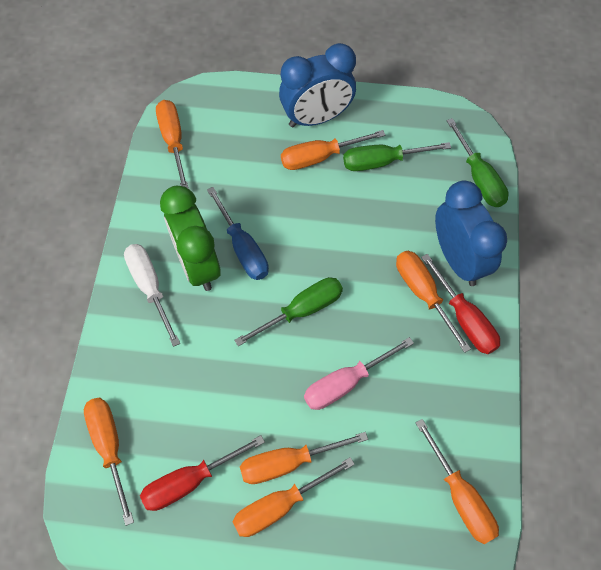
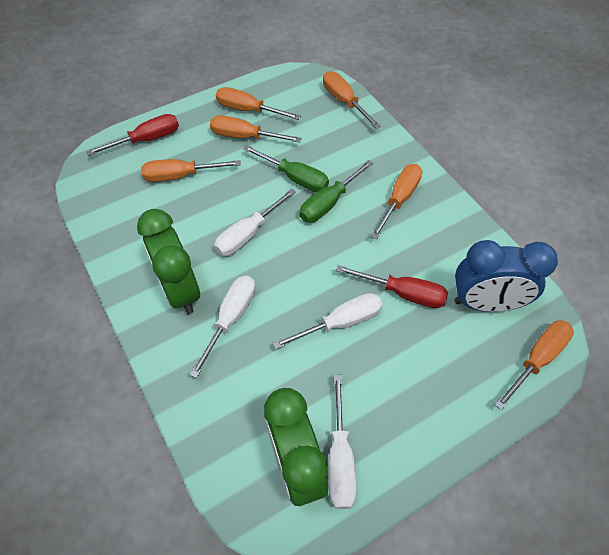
blue clock: [279,43,356,128] [435,180,507,286] = 2 -> [454,240,558,312] = 1
blue screwdriver: [207,187,269,280] = 1 -> none = 0
green clock: [160,186,221,291] = 1 -> [137,209,200,314] [264,388,328,506] = 2
green screwdriver: [234,277,343,346] [343,142,451,171] [447,118,509,207] = 3 -> [243,145,329,192] [299,160,373,223] = 2
orange screwdriver: [84,398,134,526] [156,100,189,189] [232,457,355,537] [240,432,368,484] [281,130,386,170] [396,251,471,353] [415,419,499,544] = 7 -> [141,159,241,182] [210,115,302,142] [216,87,301,120] [323,71,381,129] [371,164,422,239] [495,320,574,410] = 6
pink screwdriver: [304,337,414,410] = 1 -> none = 0
white screwdriver: [124,244,180,347] = 1 -> [190,276,256,378] [214,189,296,256] [273,293,383,349] [328,375,356,509] = 4

